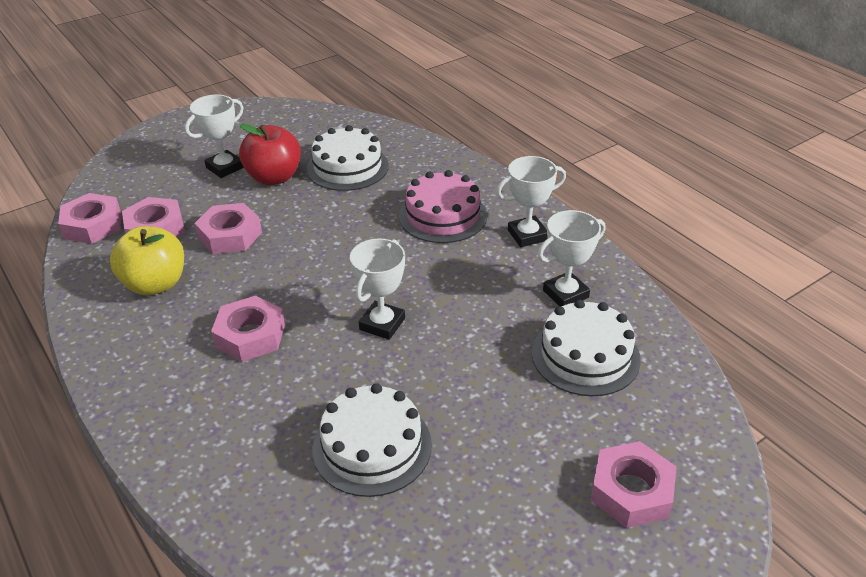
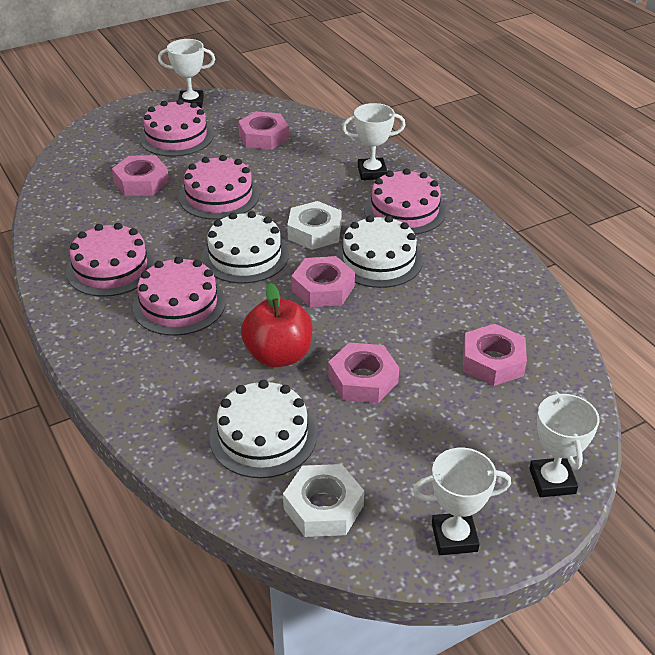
pink cake: [399,170,487,243] = 1 -> [66,223,155,297] [133,256,226,336] [139,99,214,157] [179,155,260,220] [364,168,446,235] = 5
white nut: none = 0 -> [283,464,364,537] [287,201,341,250] = 2
yellow apple: [110,226,184,295] = 1 -> none = 0

